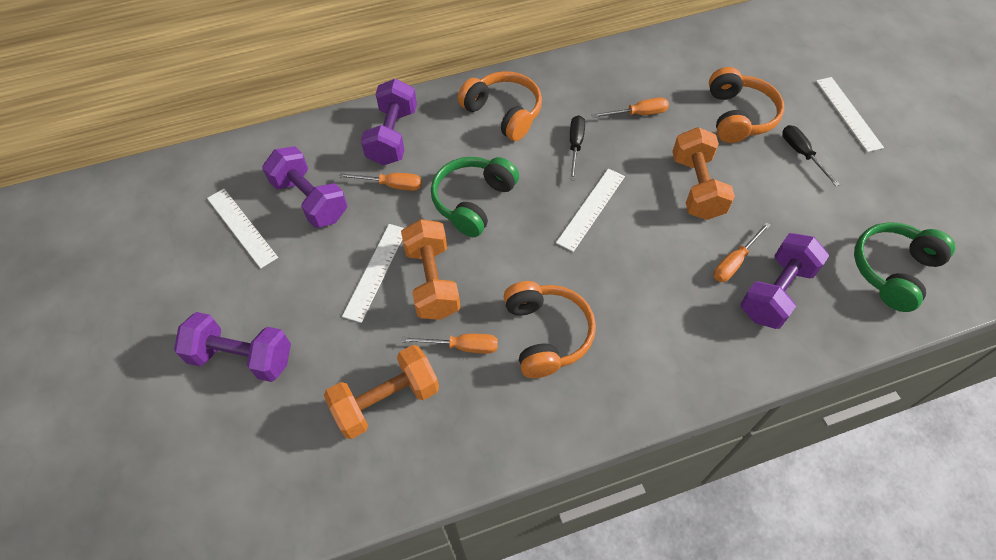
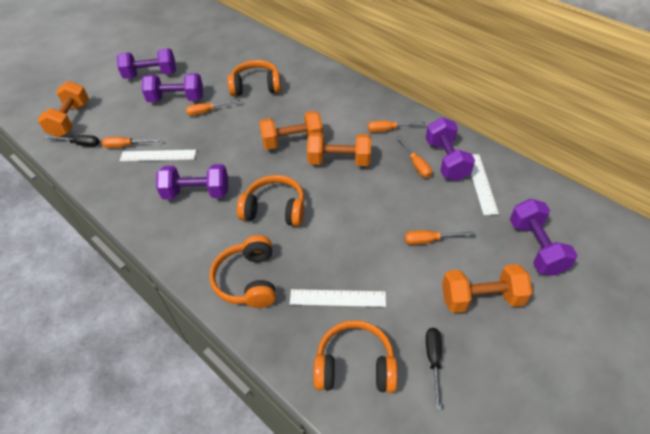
green headphones: [431,157,519,237] [854,222,955,312] = 2 -> none = 0
orange dumbbell: [324,345,439,439] [401,219,461,320] [672,127,735,220] = 3 -> [38,81,89,137] [259,111,323,150] [307,133,371,166] [442,264,532,313] = 4
orange headphones: [458,71,542,141] [504,281,596,378] [709,67,784,143] = 3 -> [209,235,276,308] [228,60,281,96] [237,175,305,226] [313,320,398,393] = 4
orange screwdriver: [339,173,422,191] [402,334,498,354] [592,97,669,118] [713,222,770,282] = 4 -> [102,137,161,148] [186,99,240,116] [368,121,425,132] [397,136,432,178] [405,230,475,245] = 5
purple dumbbell: [174,312,291,382] [262,146,347,228] [361,79,417,165] [740,233,829,329] = 4 -> [117,48,176,79] [142,73,203,102] [156,164,228,200] [426,117,475,181] [510,199,578,276] = 5
white ruler: [207,189,278,269] [342,224,404,323] [556,168,625,252] [816,77,884,152] = 4 -> [119,150,196,161] [290,289,386,307] [471,154,499,215] = 3

